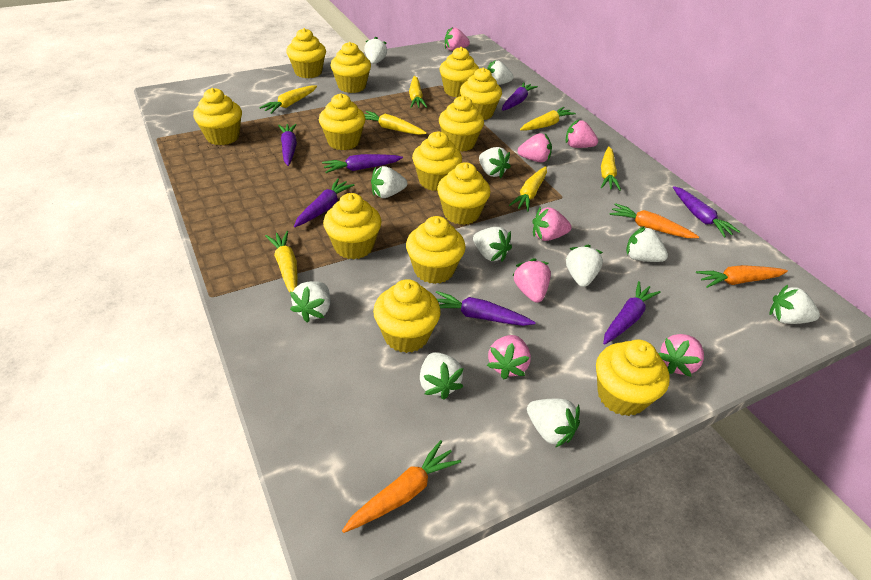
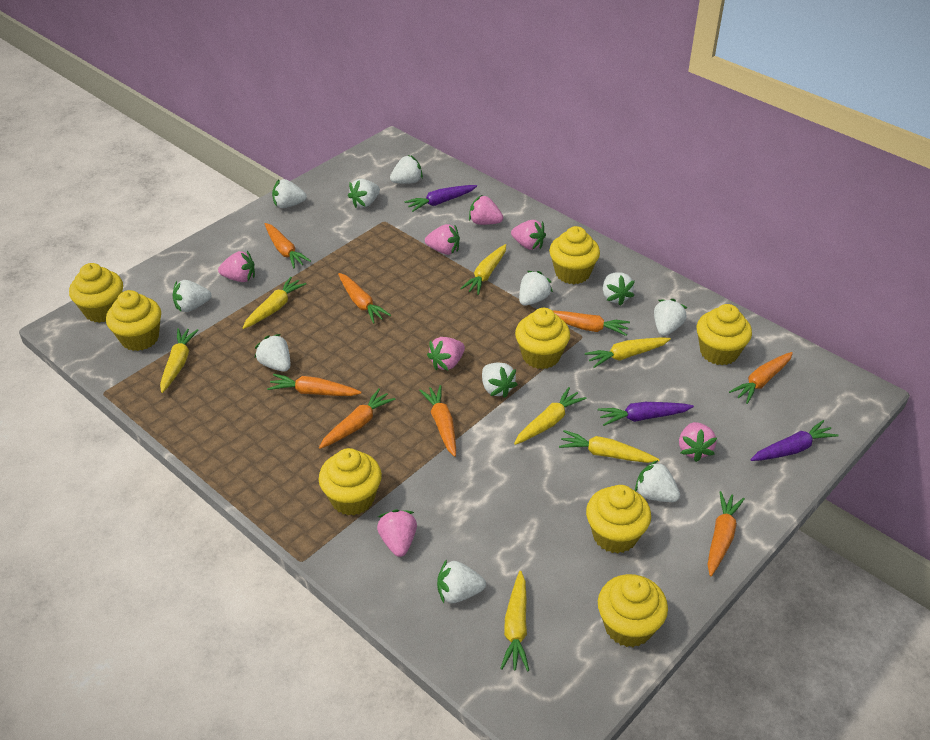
orange carrot: [342,440,461,533] [609,203,699,238] [696,265,788,288] = 3 -> [265,223,311,269] [267,374,362,396] [319,388,395,449] [338,273,391,324] [419,385,456,457] [552,310,630,336] [708,491,745,576] [729,352,793,404] = 8
purple carrot: [278,124,297,166] [294,179,355,227] [322,154,403,173] [436,291,536,326] [502,82,538,111] [603,281,661,345] [673,186,740,237] = 7 -> [404,185,477,212] [598,402,694,426] [750,420,839,461] = 3
yellow cupcake: [193,88,242,145] [286,28,326,78] [319,93,365,150] [323,193,382,259] [331,42,371,93] [373,279,441,353] [406,216,466,284] [412,132,462,191] [437,162,490,225] [439,47,479,97] [439,96,484,152] [460,68,502,120] [596,340,670,416] = 13 -> [69,263,123,323] [106,290,161,351] [319,448,382,516] [515,308,570,369] [549,226,600,284] [586,485,651,553] [598,574,668,647] [696,304,752,365] = 8

